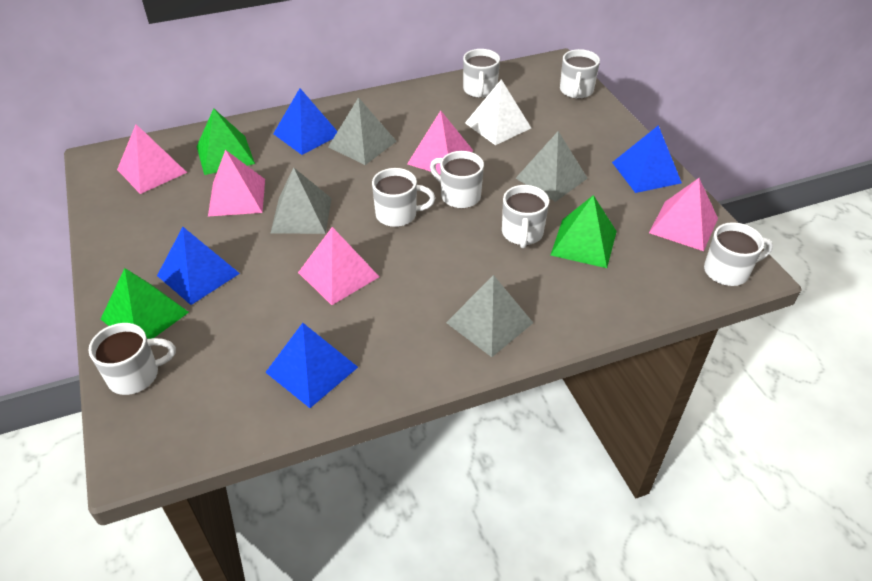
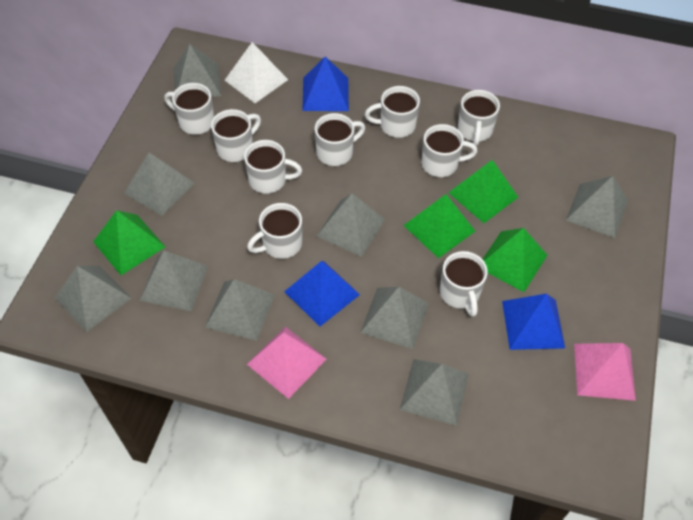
blue pyramid: [157,227,240,305] [265,323,358,408] [273,88,338,155] [612,125,682,193] = 4 -> [284,261,360,326] [302,57,349,111] [502,294,565,350] = 3
green pyramid: [101,268,189,339] [197,108,255,175] [551,195,617,268] = 3 -> [93,210,165,275] [404,194,475,258] [448,160,518,223] [482,228,547,292] = 4
grey pyramid: [271,167,332,234] [328,97,397,165] [446,275,533,357] [515,131,588,202] = 4 -> [55,266,131,332] [124,153,194,216] [140,251,208,311] [173,44,221,97] [205,279,275,341] [317,193,385,257] [360,287,429,349] [400,359,469,426] [566,176,628,238] = 9
pink pyramid: [117,124,187,194] [208,150,265,216] [298,227,379,305] [407,110,473,175] [649,178,718,251] = 5 -> [247,326,327,399] [574,343,636,401] = 2
white mug: [88,323,176,395] [372,168,435,227] [430,151,484,208] [463,49,500,98] [502,185,549,249] [560,49,600,99] [704,222,773,286] = 7 -> [164,83,214,135] [211,109,261,162] [244,140,302,193] [247,203,302,259] [315,113,365,166] [365,86,420,138] [421,124,477,177] [440,251,488,317] [458,90,500,146] = 9

